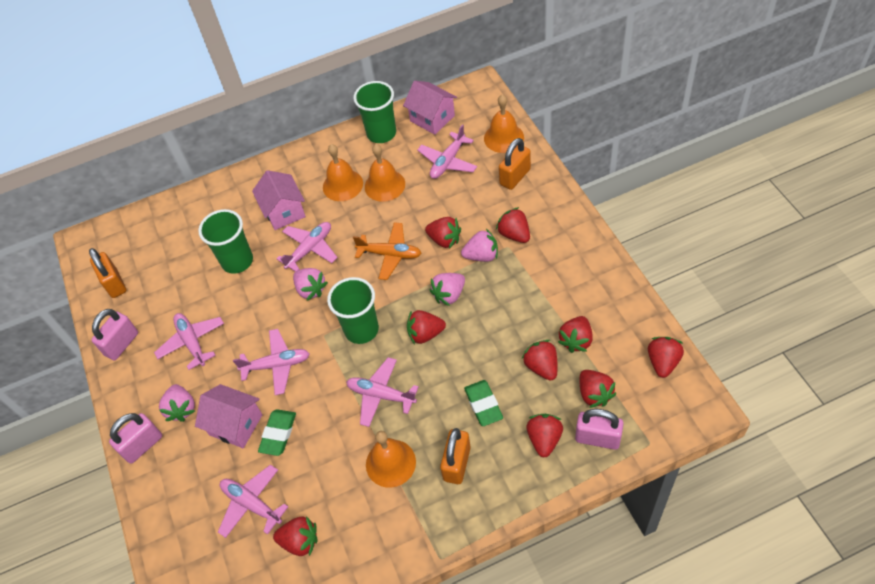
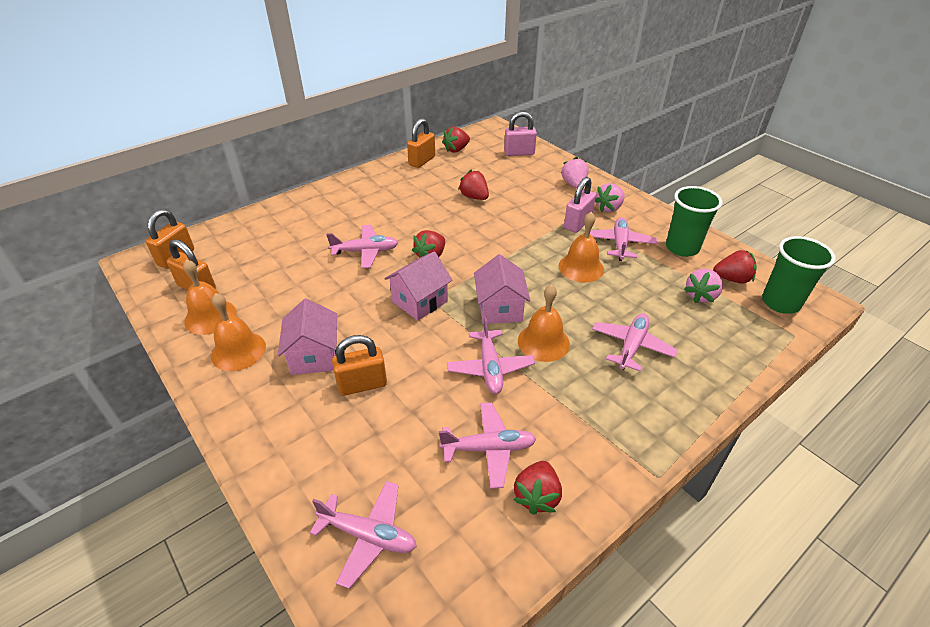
green cup: [198,209,253,274] [327,277,379,344] [353,81,396,143] = 3 -> [666,186,722,257] [762,236,836,314] = 2
green eraser: [258,409,296,456] [464,380,503,426] = 2 -> none = 0
orange padlock: [89,248,127,298] [440,428,471,484] [499,138,531,190] = 3 -> [146,209,194,269] [167,239,216,290] [332,335,387,396] [407,118,435,168] = 4
orange plane: [353,222,422,280] = 1 -> none = 0
pink padlock: [91,309,138,360] [109,413,162,464] [575,409,624,450] = 3 -> [504,111,537,156] [564,177,596,233] = 2
pink strawberry: [159,384,195,422] [293,268,328,301] [429,273,465,306] [461,229,498,262] = 4 -> [561,157,589,188] [595,183,625,212] [684,269,723,303] = 3
red strawberry: [273,516,318,556] [407,310,446,344] [425,217,461,248] [496,207,530,243] [522,340,558,381] [526,414,563,457] [558,316,593,353] [580,370,617,408] [648,337,684,378] = 9 -> [412,230,445,258] [442,127,470,153] [458,170,489,200] [513,461,562,515] [713,250,757,284] = 5

